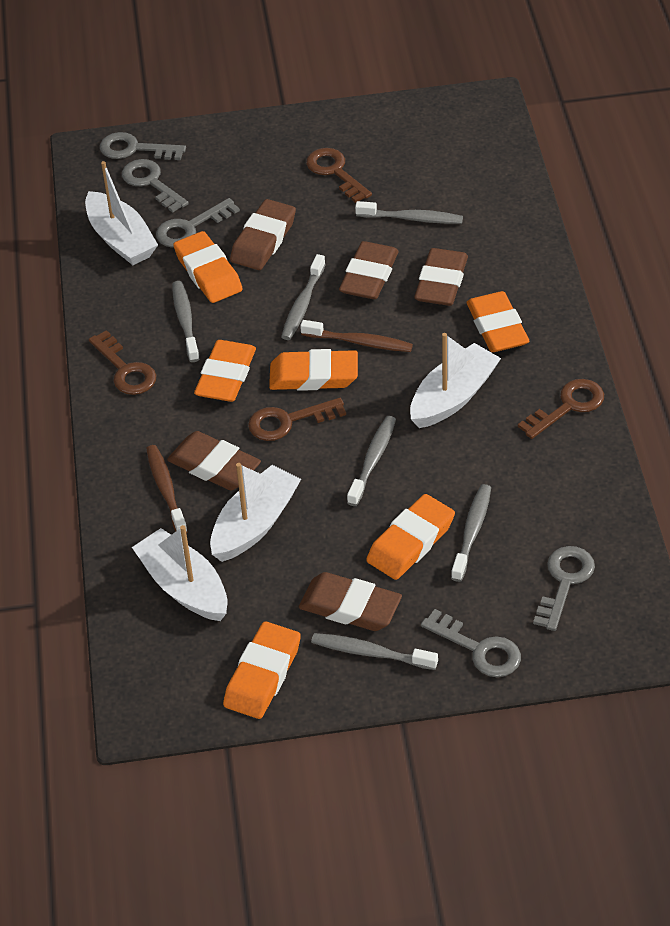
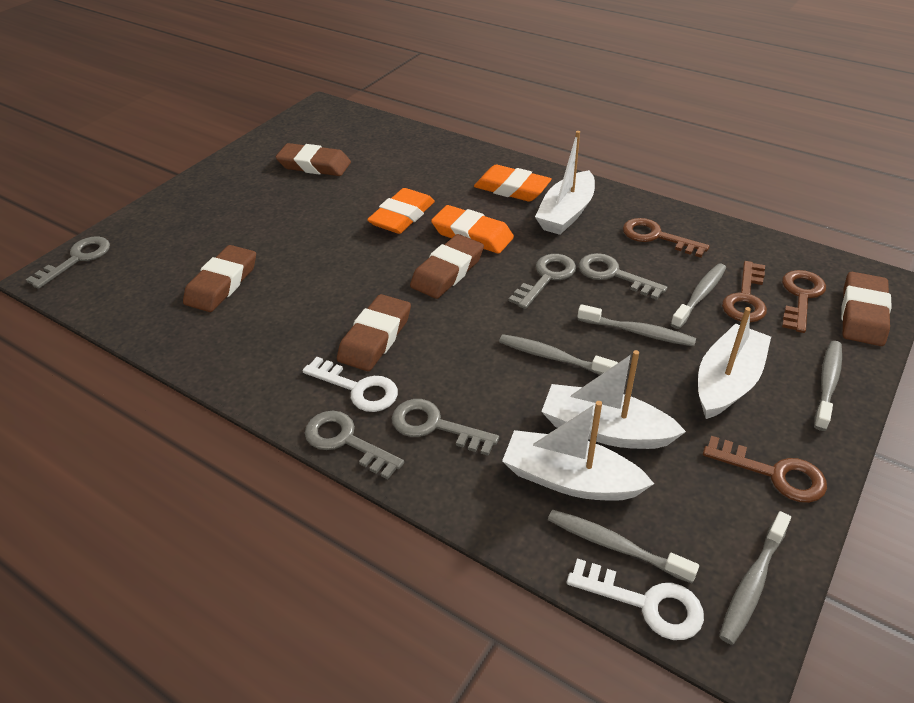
brown toothbrush: [146,445,188,534] [300,320,413,352] = 2 -> none = 0
orange eraser: [173,231,243,303] [194,340,256,402] [223,621,301,719] [269,349,358,391] [366,494,455,580] [467,291,529,352] = 6 -> [367,188,435,234] [431,205,514,254] [474,165,552,202] = 3
white key: none = 0 -> [302,357,398,412] [567,558,704,640] = 2

